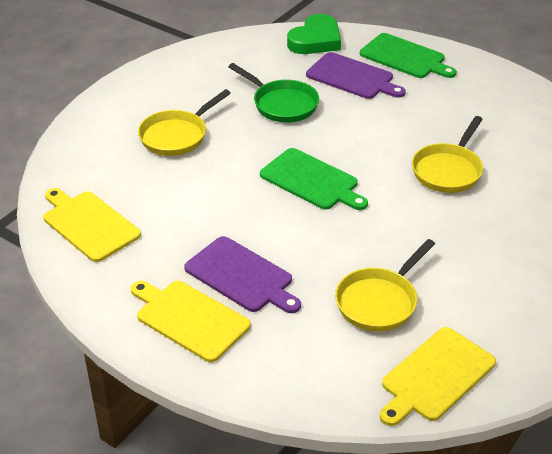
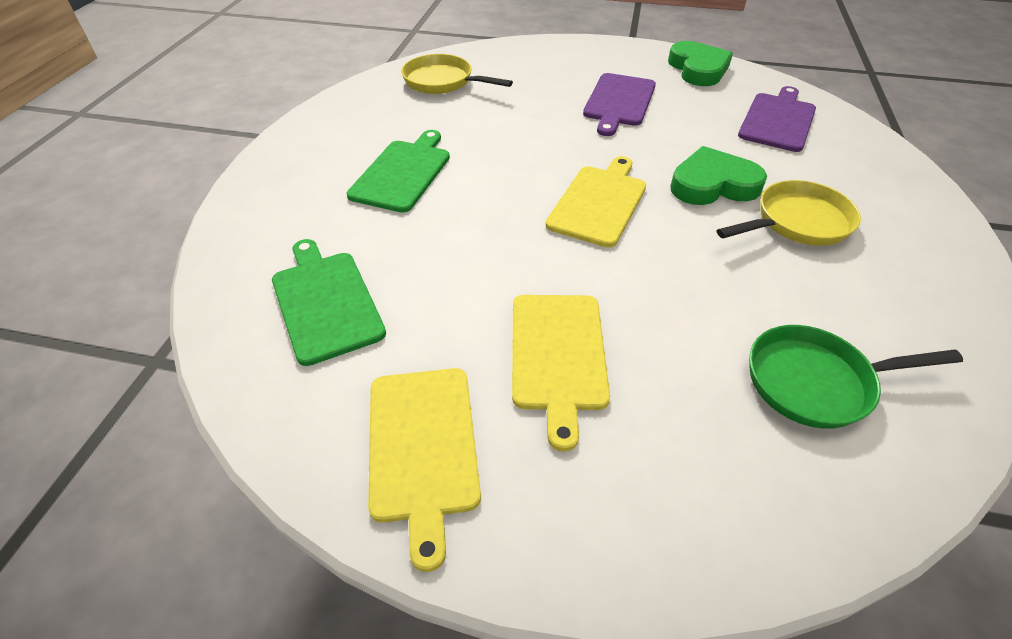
green heart: [287,14,341,54] = 1 -> [668,41,733,86] [670,146,767,205] = 2
yellow pan: [138,89,231,156] [335,239,435,332] [412,116,483,193] = 3 -> [401,54,513,94] [716,180,861,246] = 2

